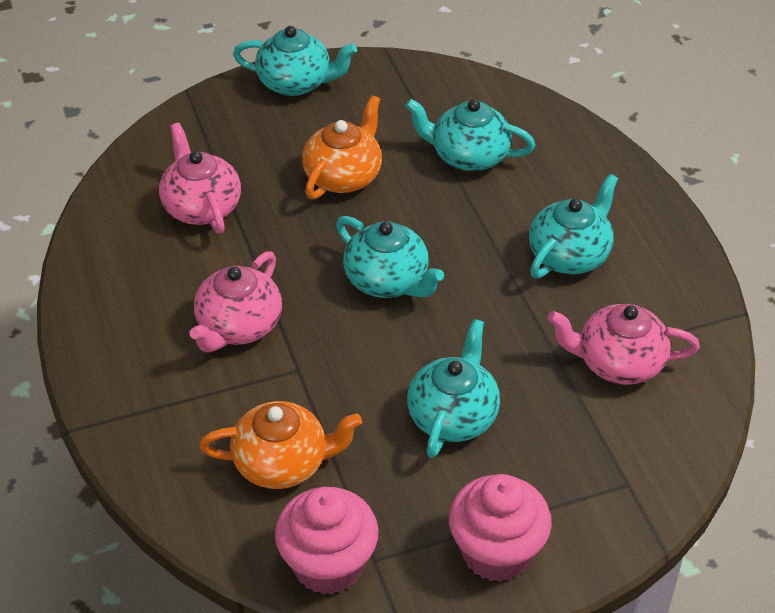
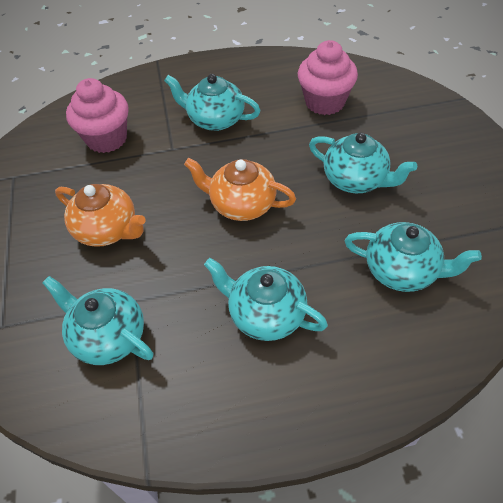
pink teapot: [159,123,241,234] [190,252,282,352] [548,304,700,385] = 3 -> none = 0

